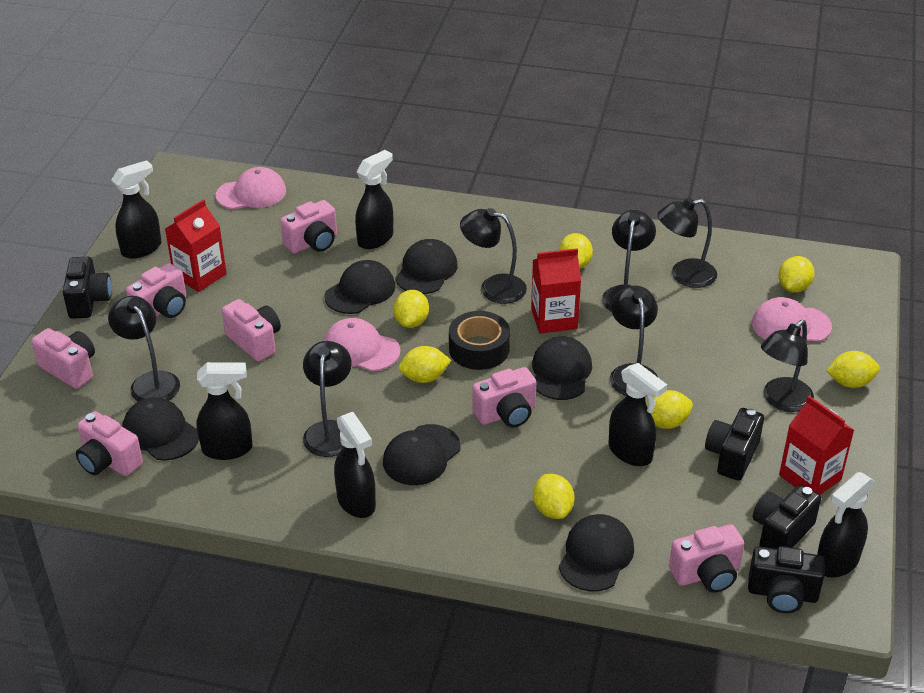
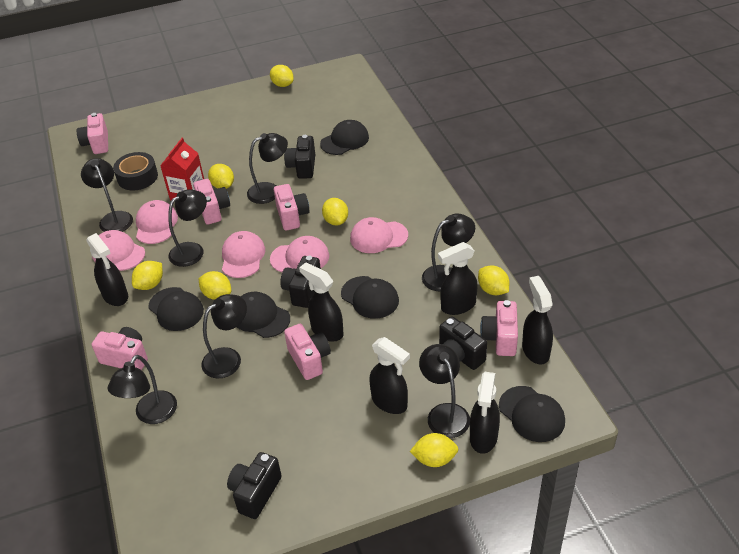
black cap: [122,397,199,461] [324,260,396,314] [383,424,461,485] [395,239,458,294] [532,336,592,400] [559,514,634,591] = 6 -> [148,287,204,331] [237,292,290,338] [320,120,369,155] [341,276,399,319] [499,386,565,442] = 5
pink camera: [32,328,95,389] [76,411,143,476] [126,263,187,318] [222,299,281,362] [280,200,337,254] [472,367,536,427] [669,524,744,593] = 7 -> [77,113,108,154] [92,327,148,370] [194,179,230,225] [274,184,310,231] [284,324,331,380] [480,300,518,356] = 6
pink cap: [216,167,286,209] [324,318,400,371] [752,297,832,341] = 3 -> [92,230,145,271] [136,200,178,244] [222,231,265,278] [270,236,329,272] [350,217,408,253] = 5
red carton: [165,199,227,292] [531,248,581,334] [779,396,854,495] = 3 -> [160,138,204,200] = 1

